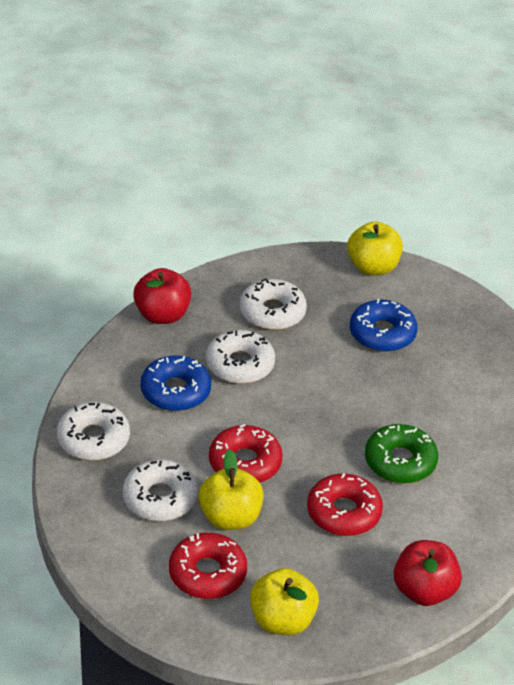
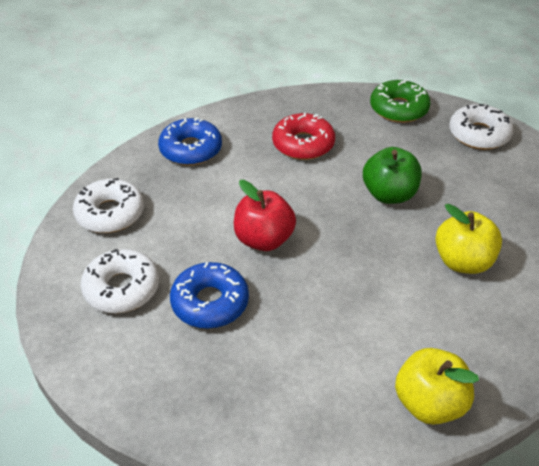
green apple: none = 0 -> [363,147,422,204] = 1
red apple: [133,268,191,324] [394,540,462,606] = 2 -> [234,180,296,251] = 1
red donut: [169,533,247,599] [209,424,283,483] [307,473,383,536] = 3 -> [272,113,335,160] = 1
white donut: [57,402,130,461] [123,459,198,521] [206,330,275,384] [240,278,307,330] = 4 -> [73,178,144,233] [81,249,159,313] [449,104,513,150] = 3
yellow apple: [198,449,264,530] [250,568,319,635] [347,221,403,276] = 3 -> [395,348,479,425] [435,204,502,274] = 2

